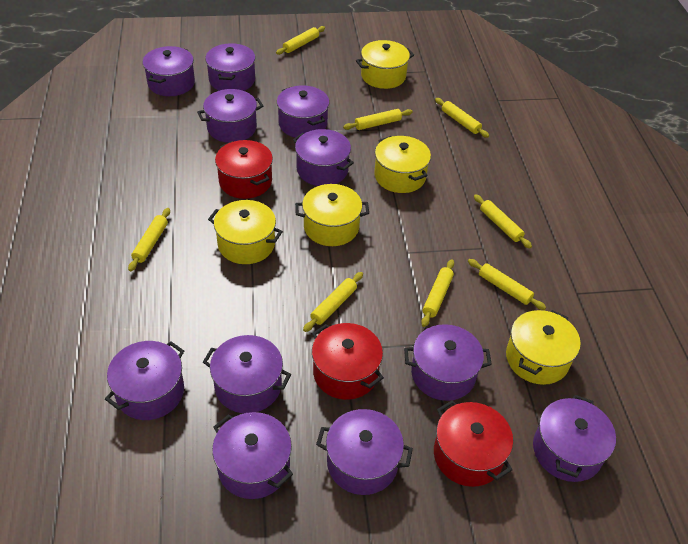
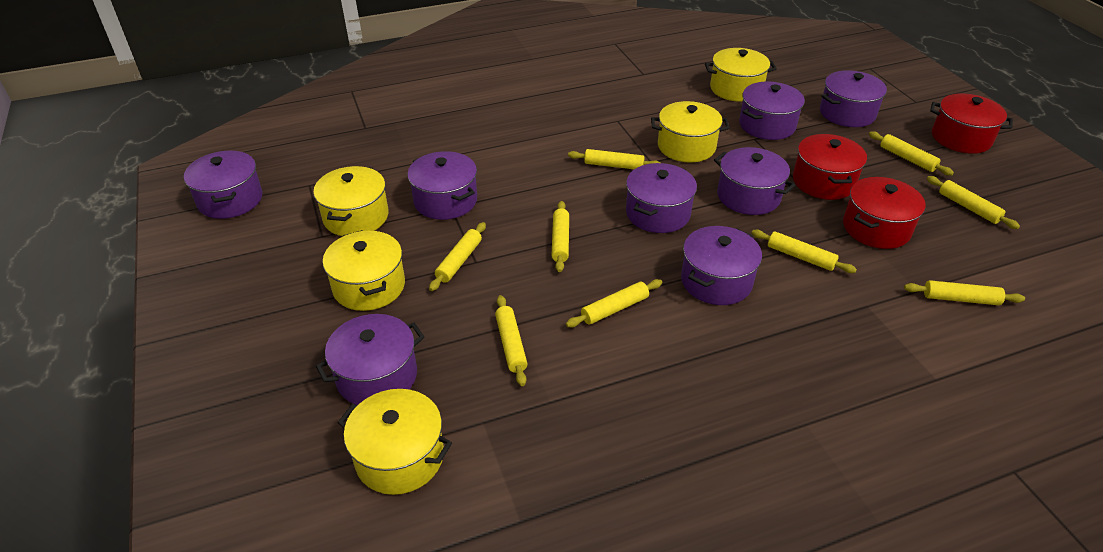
purple pot: [105,341,184,420] [143,46,195,96] [197,89,263,143] [203,335,291,413] [205,43,256,91] [212,412,293,499] [277,86,329,138] [293,129,354,186] [316,409,413,495] [404,324,492,401] [533,395,616,482] = 11 -> [184,151,262,219] [316,314,425,405] [407,151,477,220] [626,163,697,233] [681,226,762,305] [714,147,795,215] [739,82,805,140] [820,70,887,127] = 8
yellow rolling pin: [128,208,170,272] [276,26,325,55] [303,272,363,332] [343,109,413,130] [421,259,454,327] [435,98,489,138] [468,259,546,310] [474,194,532,249] = 8 -> [429,222,486,291] [495,295,528,386] [551,201,569,272] [566,279,662,327] [568,149,660,169] [751,229,857,273] [869,131,954,176] [904,280,1025,305] [927,176,1020,229] = 9

